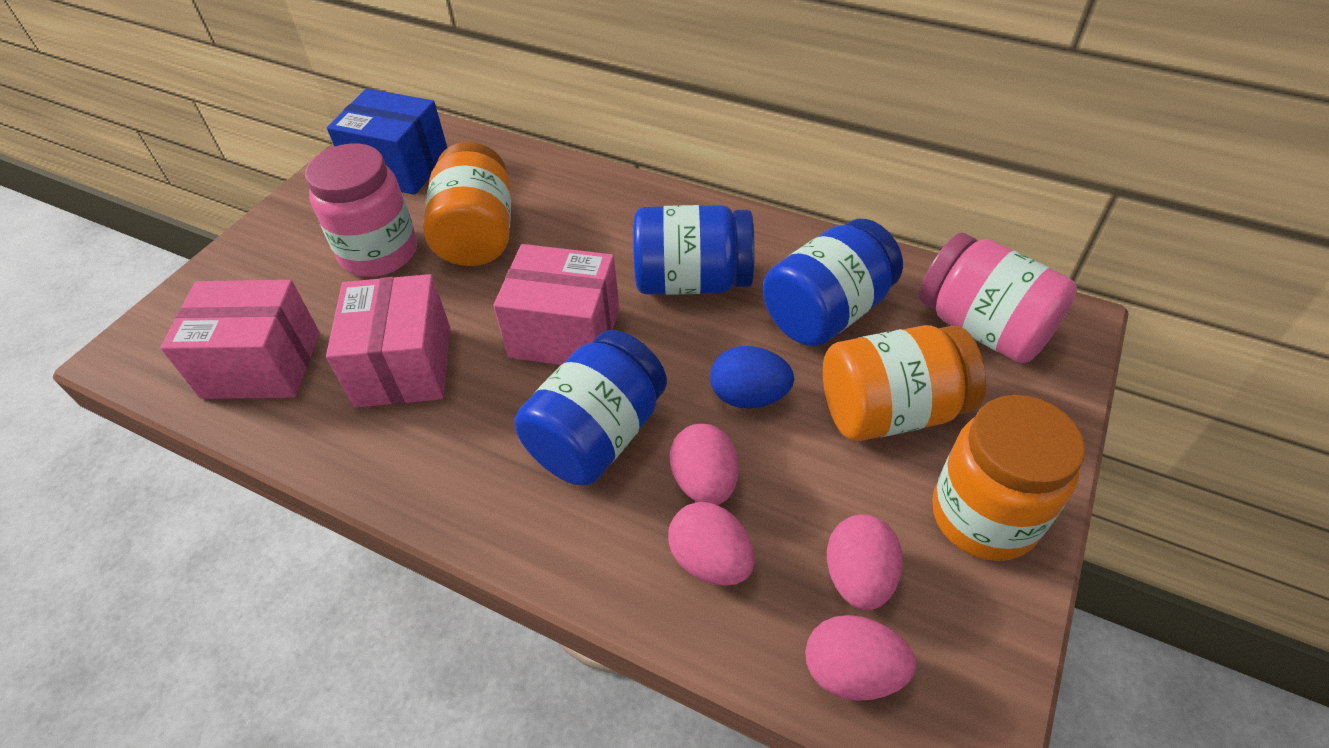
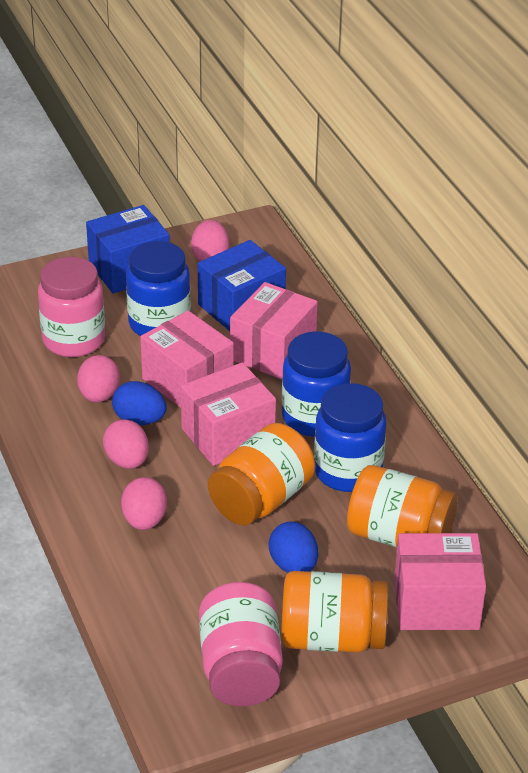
blue box: [327,89,447,195] = 1 -> [86,205,170,293] [197,240,286,331] = 2
blue egg: [710,346,794,408] = 1 -> [112,381,166,425] [269,521,318,573] = 2
pink box: [160,280,320,399] [326,274,450,408] [493,244,619,365] = 3 -> [140,311,234,408] [181,362,276,466] [230,282,318,380] [394,533,486,630] = 4

